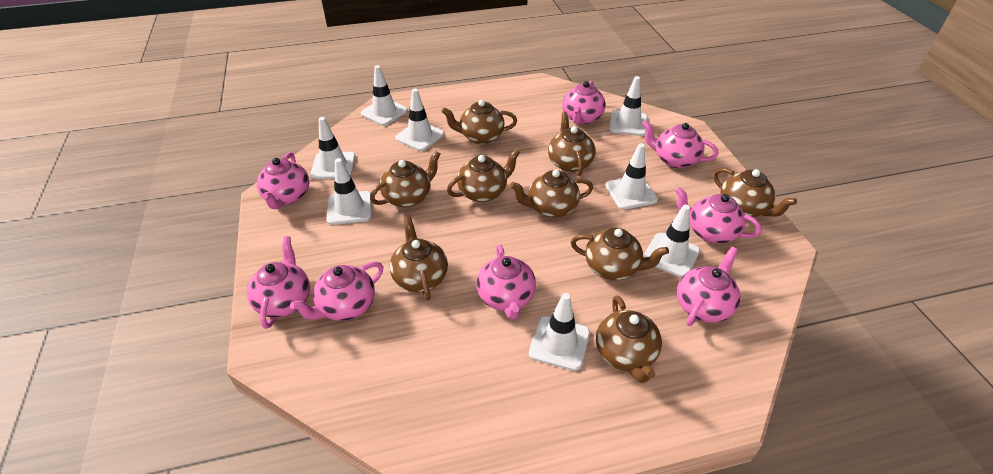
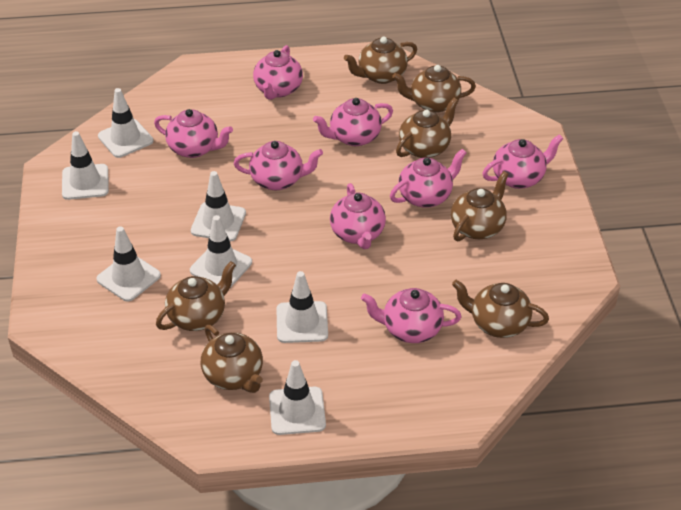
brown teapot: [370,151,441,208] [390,216,448,301] [442,100,517,144] [447,149,520,202] [510,170,593,218] [548,112,596,176] [571,228,669,280] [596,296,662,383] [713,168,797,217] = 9 -> [156,261,236,331] [201,325,263,393] [344,37,417,84] [392,65,476,113] [396,98,458,158] [451,171,509,241] [452,280,549,338] = 7
white traffic cone: [310,117,356,179] [327,158,372,225] [361,65,408,126] [395,88,444,151] [529,293,590,371] [605,143,658,210] [609,76,648,136] [643,204,700,278] = 8 -> [62,131,109,200] [96,226,161,302] [98,88,153,158] [190,215,252,288] [191,171,246,241] [269,360,326,435] [276,271,328,343] = 7

